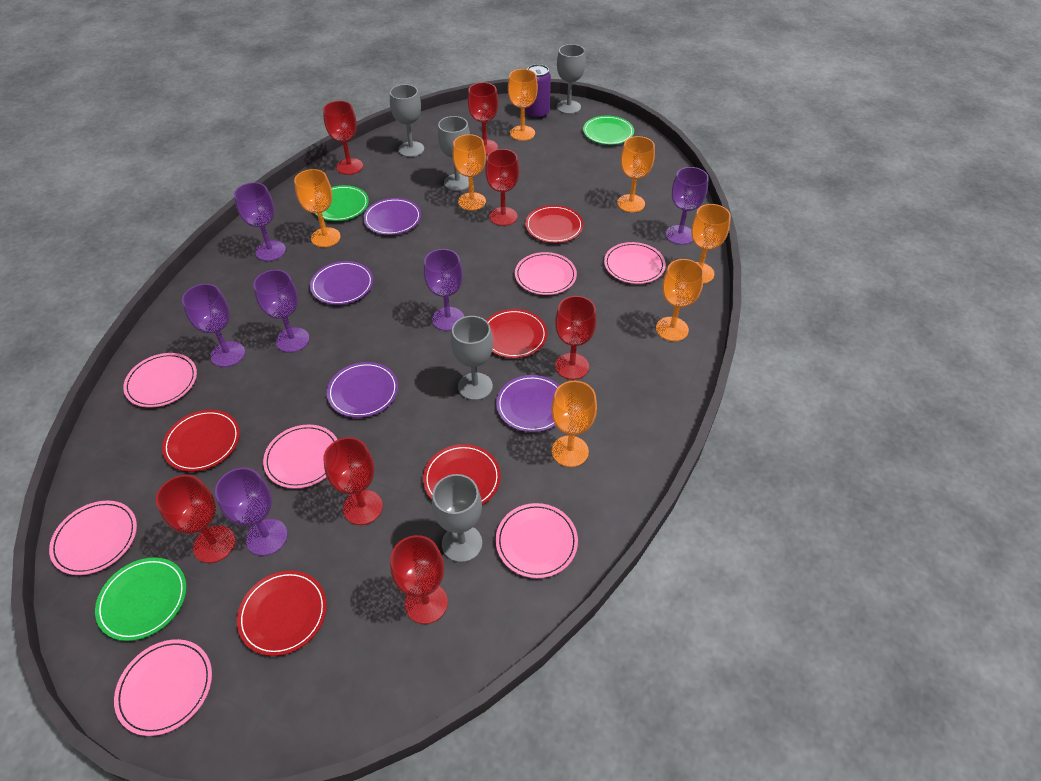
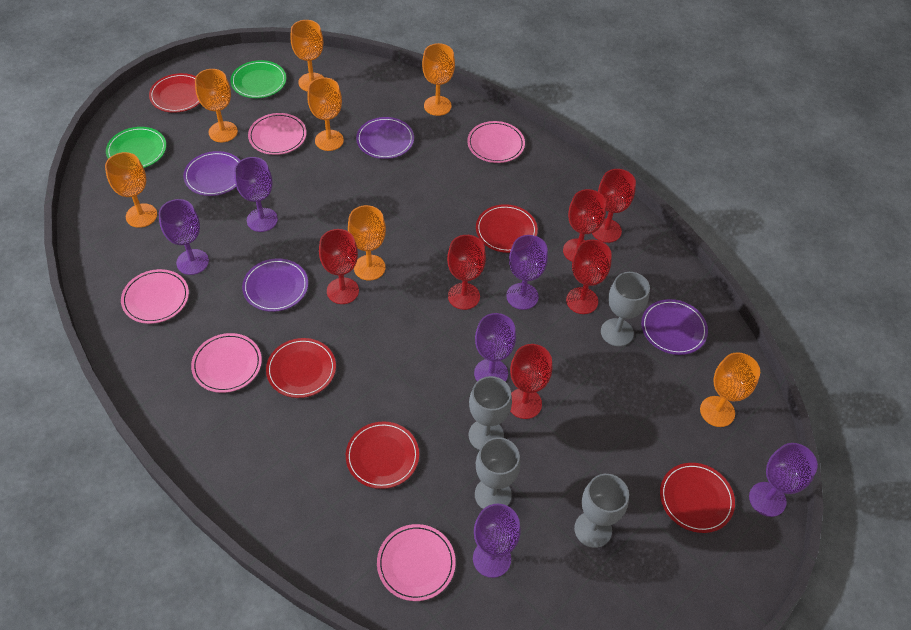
green plate: [95,557,186,641] [314,185,369,221] [583,116,634,145] = 3 -> [106,127,167,168] [231,60,287,98] = 2
grey goblet: [390,84,424,157] [432,474,482,562] [438,116,470,191] [451,316,493,400] [557,44,586,114] = 5 -> [469,376,512,450] [475,437,520,509] [574,474,629,548] [601,272,650,346] = 4
pink plate: [49,500,137,575] [114,639,212,736] [123,353,197,408] [263,424,338,489] [496,503,578,578] [515,252,577,295] [604,242,666,284] = 7 -> [121,269,189,324] [191,333,262,393] [248,113,307,155] [377,524,456,601] [467,121,525,163] = 5
purple can: [525,64,551,119] = 1 -> none = 0
red goblet: [156,475,235,563] [323,101,363,175] [323,437,383,525] [390,535,448,624] [468,82,498,155] [485,149,519,226] [555,296,597,380] = 7 -> [319,229,359,304] [447,235,486,310] [510,344,552,419] [563,189,606,262] [566,239,612,314] [592,169,636,243] = 6

